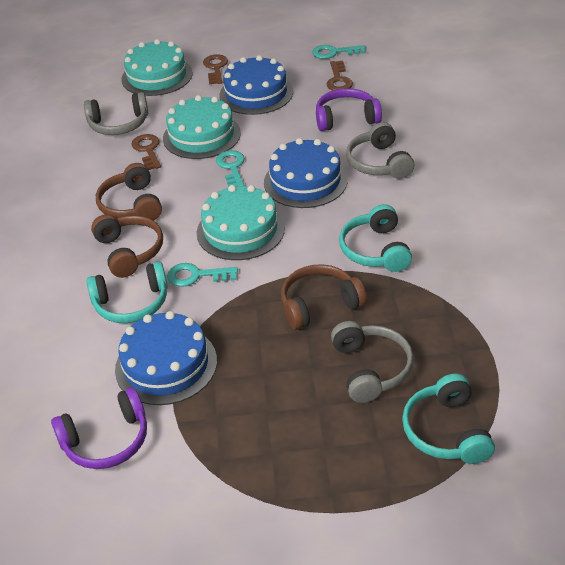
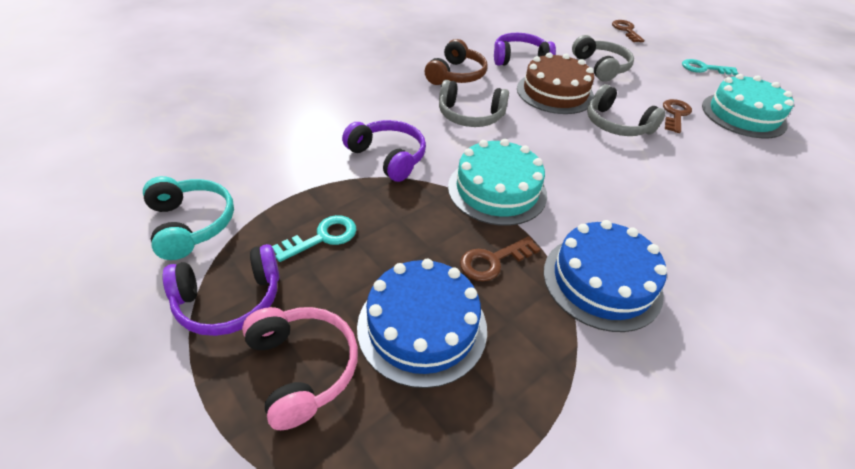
blue cake: [115,311,217,405] [219,55,293,115] [264,138,348,208] = 3 -> [357,259,487,388] [544,220,667,332] = 2
brown cake: none = 0 -> [517,52,594,114] = 1
brown headphones: [91,214,163,278] [96,163,162,221] [281,264,367,330] = 3 -> [425,39,488,85] = 1
pink headphones: none = 0 -> [242,307,358,430] = 1
purple headphones: [51,387,147,469] [316,88,382,131] = 2 -> [162,244,279,336] [342,120,426,182] [494,33,556,66] = 3
turquoise cake: [121,39,193,96] [163,95,241,159] [197,185,285,260] = 3 -> [448,139,547,226] [702,74,794,139] = 2
turquoise headphones: [86,261,168,323] [339,204,412,272] [402,374,495,464] = 3 -> [143,176,234,260] = 1
turquoise key: [167,263,238,287] [216,150,245,187] [312,45,366,59] = 3 -> [272,215,356,262] [682,59,738,75] = 2

